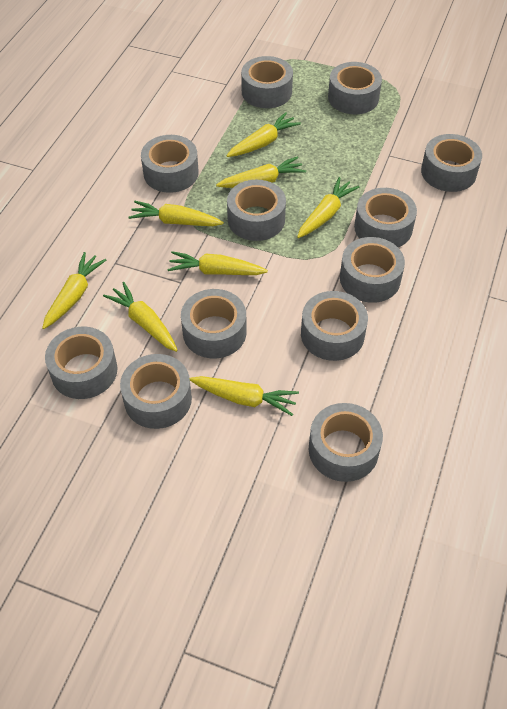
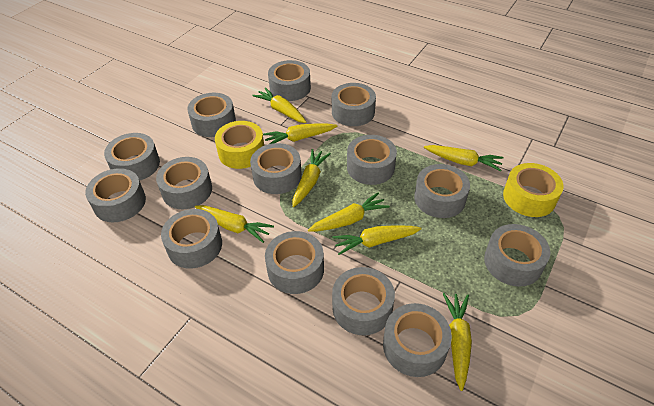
grey tape: [45,327,118,399] [120,354,192,429] [141,135,199,193] [181,289,247,358] [227,180,286,241] [241,56,293,108] [301,291,368,361] [309,403,383,482] [328,62,382,114] [340,237,405,303] [354,188,417,247] [421,134,482,192] = 12 -> [85,168,146,222] [104,133,160,181] [156,157,212,209] [161,209,222,269] [187,93,236,137] [250,143,302,194] [265,231,324,294] [268,60,311,101] [332,83,376,126] [332,267,395,335] [347,135,397,185] [383,303,452,377] [414,164,470,218] [484,224,550,287] = 14
yellow tape: none = 0 -> [215,121,264,169] [503,163,564,217] = 2

